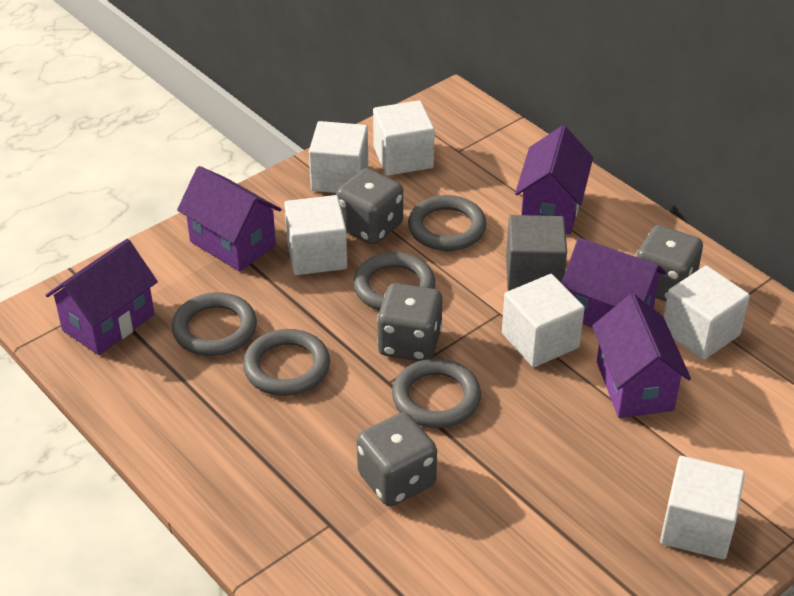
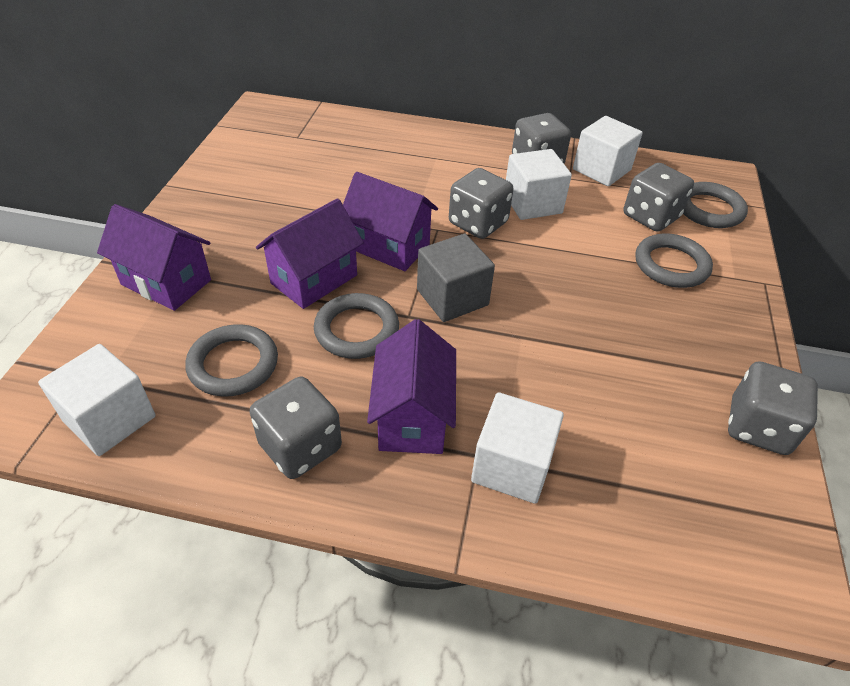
grey dice: [336,168,403,245] [357,412,437,506] [377,283,442,361] [636,225,703,301] = 4 -> [250,377,342,479] [449,168,514,239] [512,113,571,164] [624,163,694,232] [728,361,818,455] = 5
grey ring: [172,292,257,356] [243,329,330,396] [353,252,435,311] [392,358,481,428] [408,195,486,251] = 5 -> [185,324,278,397] [314,293,399,359] [635,234,713,288] [683,182,748,228] = 4
purple house: [45,239,158,355] [177,166,282,271] [515,126,593,234] [562,237,666,328] [592,294,691,418] = 5 -> [97,204,211,311] [256,198,364,309] [343,172,438,271] [367,319,456,454] = 4
white cube: [284,195,347,275] [309,121,368,193] [373,100,435,176] [502,274,585,367] [660,456,745,560] [663,266,750,360] = 6 -> [38,344,156,456] [471,392,564,504] [506,149,572,220] [573,116,643,186] = 4

